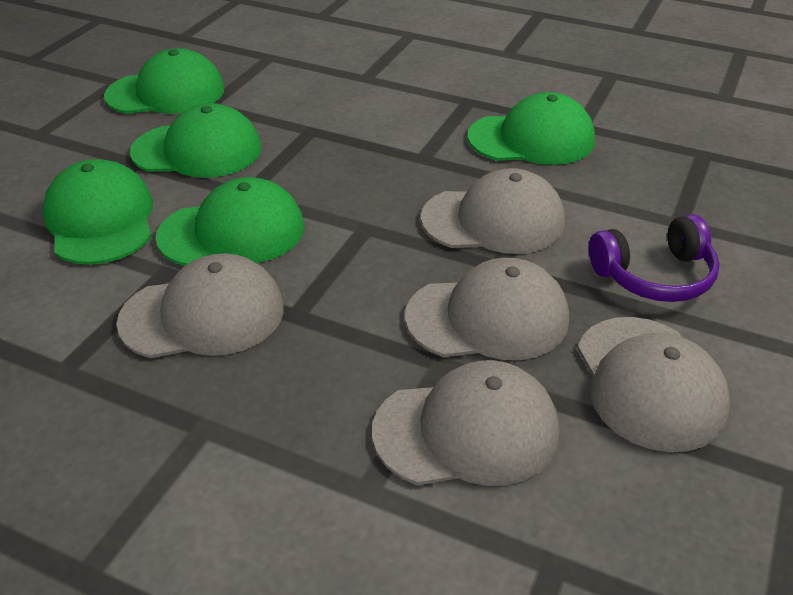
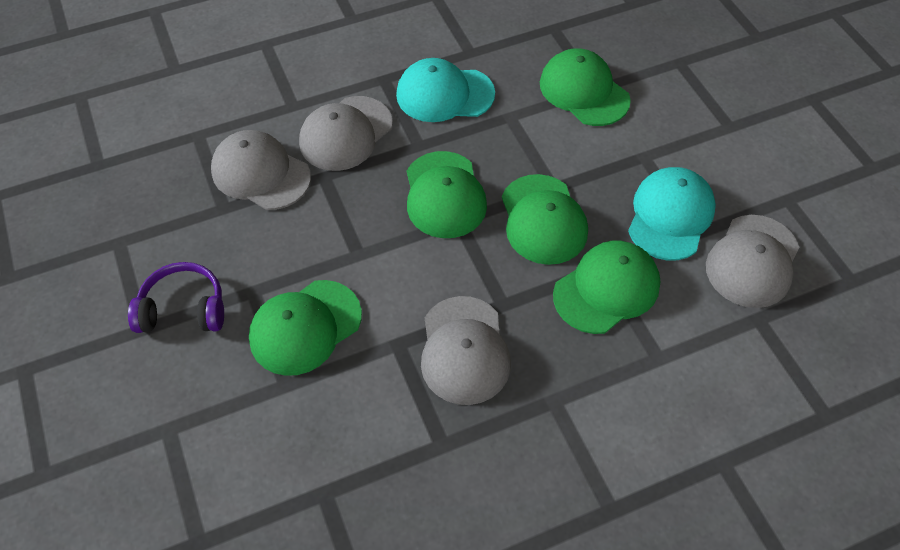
grey cap: [116,253,284,358] [372,360,559,486] [405,258,569,360] [421,168,565,254] [578,317,730,452] = 5 -> [211,130,311,210] [299,96,393,171] [421,296,511,405] [706,215,799,308] = 4
turquoise cap: none = 0 -> [396,58,495,122] [628,167,716,261] = 2

